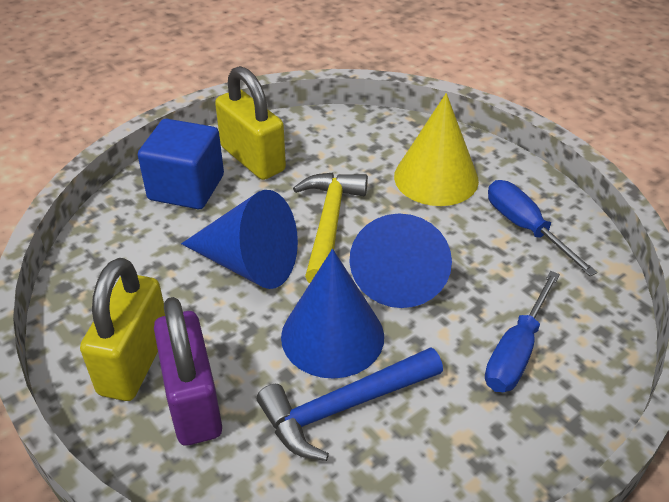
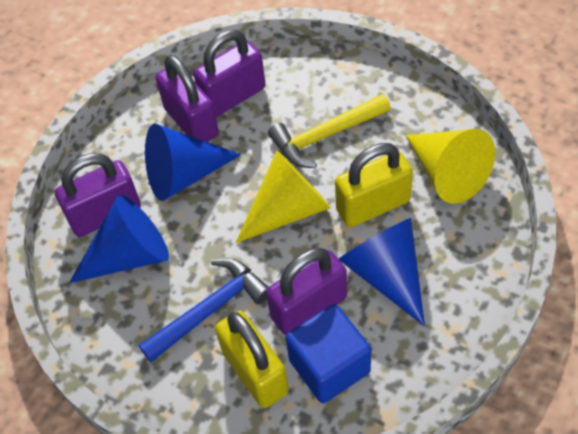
blue screwdriver: [485,271,560,392] [488,180,597,276] = 2 -> none = 0
purple padlock: [154,297,222,446] = 1 -> [55,153,141,237] [156,55,219,142] [193,30,266,117] [266,247,347,335] = 4
yellow cone: [394,93,479,206] = 1 -> [236,150,331,243] [406,129,495,204] = 2

